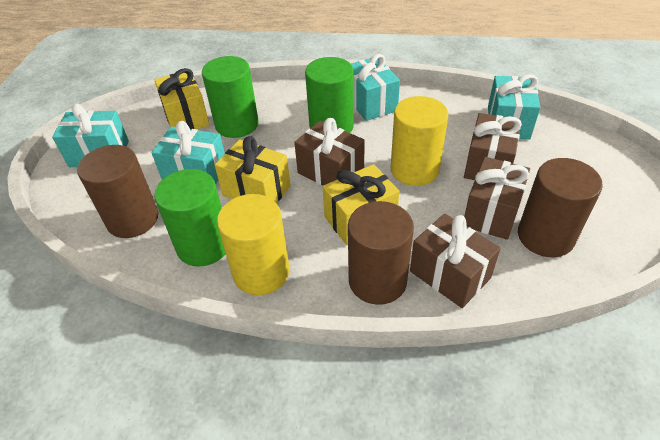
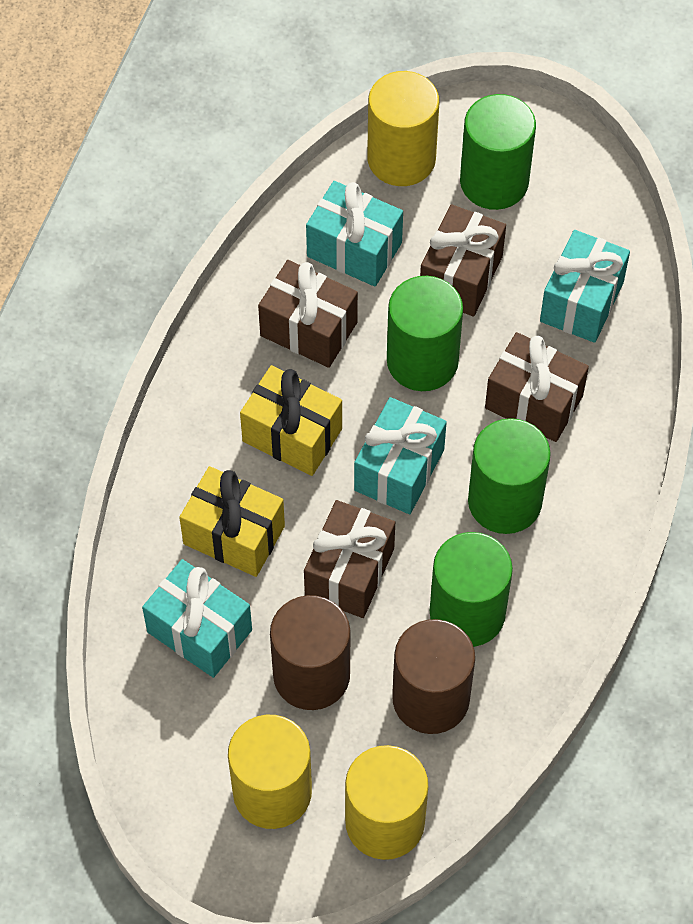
brown cylinder: [77,145,158,238] [348,201,414,305] [518,158,603,257] = 3 -> [270,595,350,710] [392,619,475,734] = 2
green cylinder: [154,169,226,267] [202,56,259,138] [305,57,354,133] = 3 -> [387,276,463,391] [430,532,513,647] [460,94,536,210] [468,418,551,534] = 4
yellow cylinder: [217,194,290,295] [391,96,448,186] = 2 -> [228,715,312,829] [345,745,428,860] [367,71,439,186] = 3
yellow gift: [154,68,210,129] [215,136,291,204] [323,164,399,245] = 3 -> [179,466,285,577] [240,365,342,476] = 2

